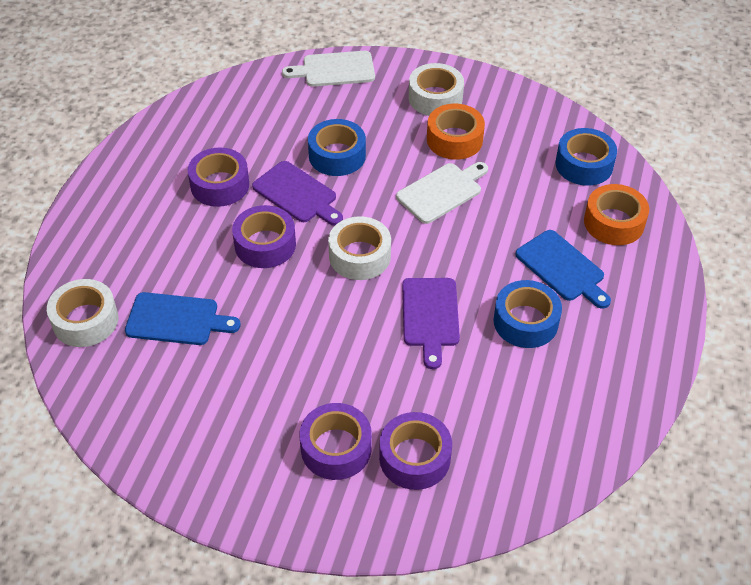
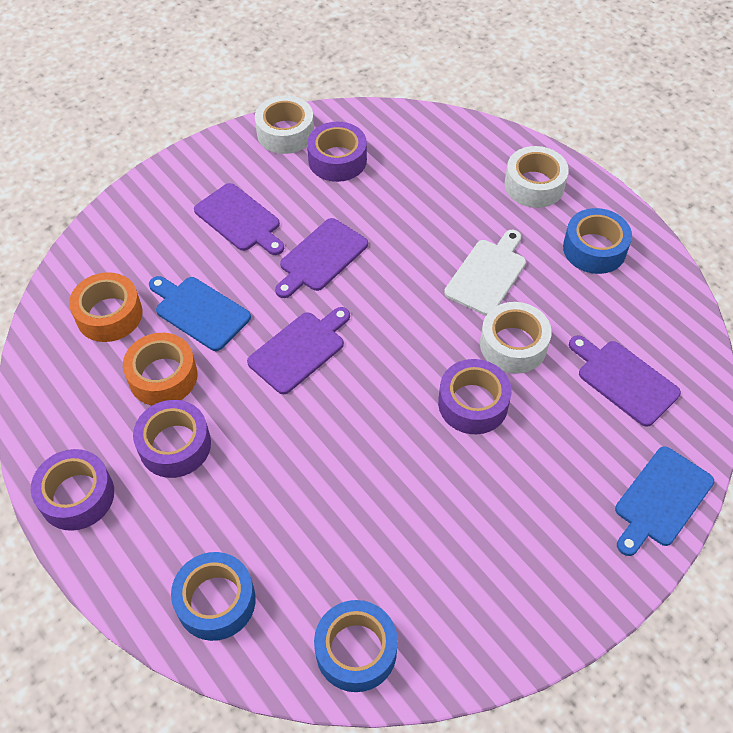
purple cutting board: [252,161,343,225] [402,278,460,369] = 2 -> [194,183,284,255] [247,307,350,394] [275,218,368,298] [569,335,681,427] = 4
white cutting board: [282,51,375,87] [396,162,488,224] = 2 -> [444,230,526,316] = 1

